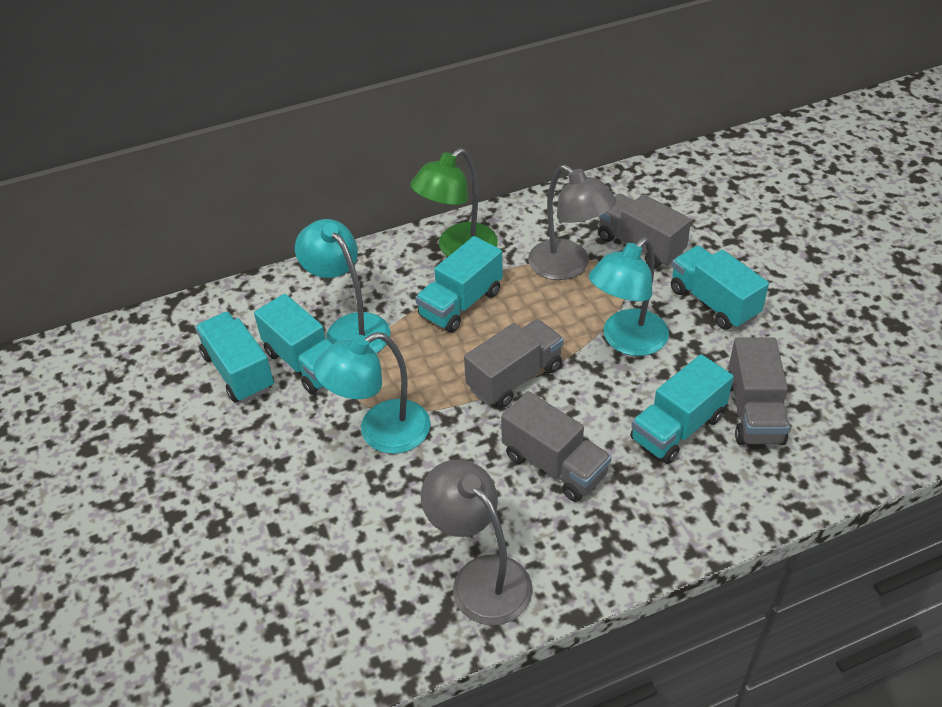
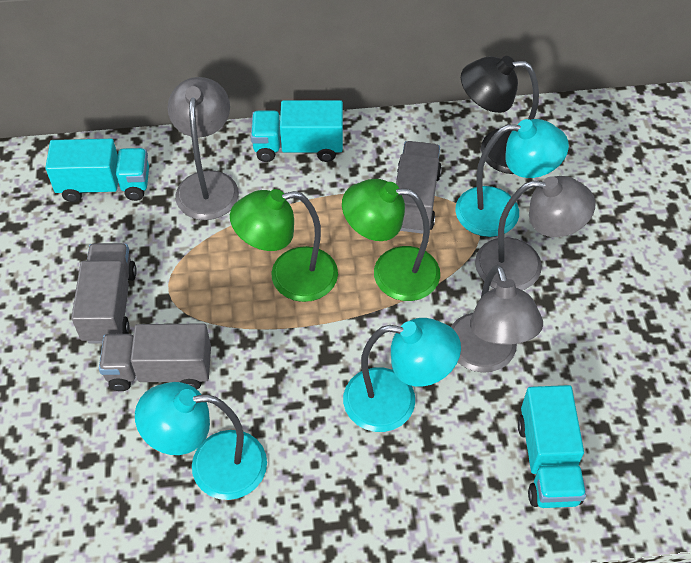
black lamp: none = 0 -> [461,56,539,174] = 1
green lamp: [410,148,498,257] = 1 -> [230,189,338,302] [342,179,440,301] = 2
grey lamp: [421,460,533,625] [528,164,616,280] = 2 -> [168,77,239,220] [451,265,543,373] [475,176,596,290] = 3
grey truck: [464,319,564,408] [501,391,611,502] [598,194,691,269] [728,337,790,445] = 4 -> [71,243,137,344] [99,323,211,391] [396,141,442,234] = 3
turquoise truck: [195,312,274,402] [254,294,333,394] [415,236,503,333] [630,354,734,464] [671,246,769,330] = 5 -> [45,139,149,202] [251,100,343,162] [518,385,586,508] = 3

